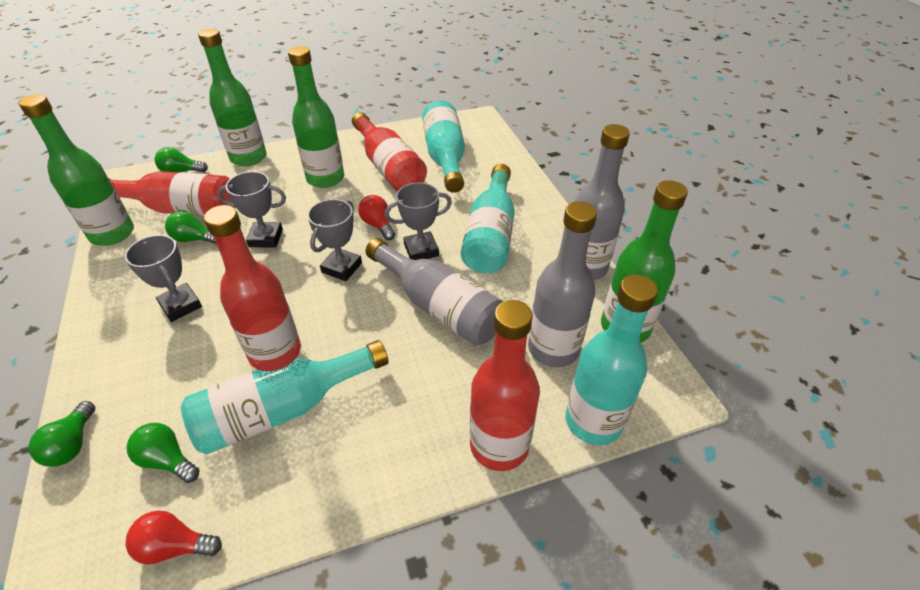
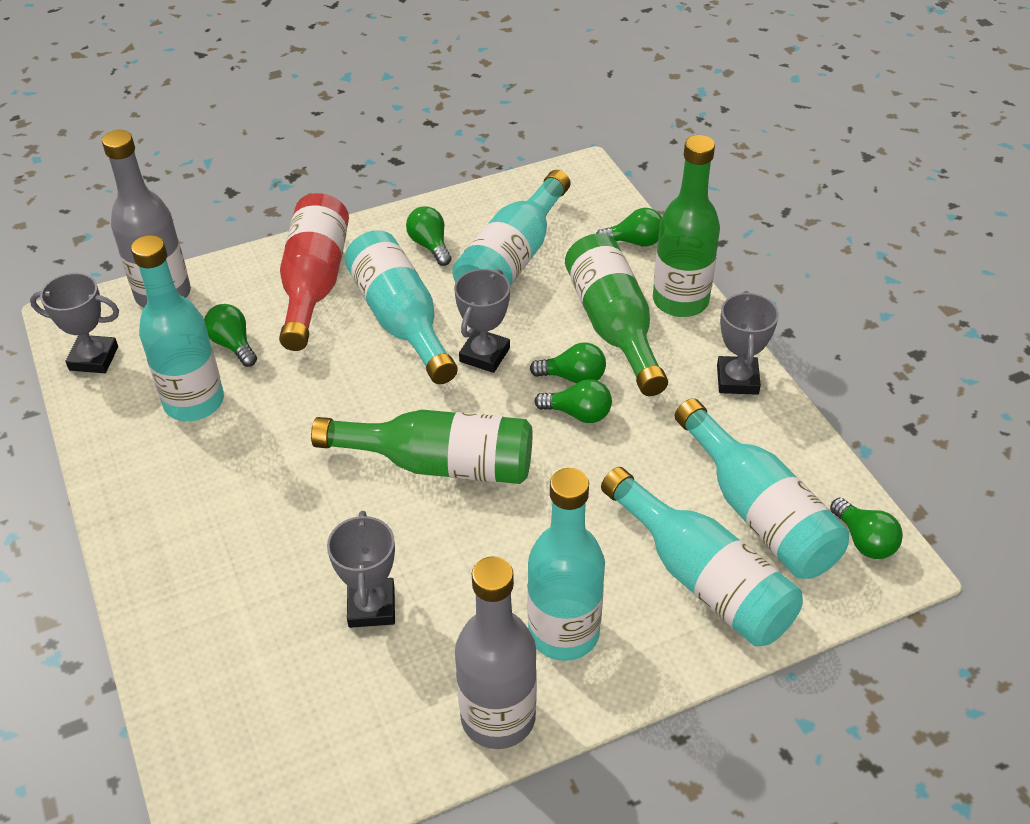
green bottle: [19,94,134,246] [198,29,267,166] [288,46,344,188] [601,180,688,342] = 4 -> [311,410,533,484] [565,234,668,396] [653,135,720,317] = 3
green light bulb: [29,401,95,467] [127,423,199,483] [155,147,208,172] [165,211,216,244] = 4 -> [204,304,257,367] [406,206,451,266] [530,342,606,384] [534,379,612,423] [596,208,662,246] [830,498,903,559] = 6
grey bottle: [365,238,503,345] [528,201,597,367] [574,124,630,280] = 3 -> [102,130,191,308] [455,556,537,749] = 2
red bottle: [108,171,235,217] [204,205,301,369] [352,112,427,192] [470,300,540,471] = 4 -> [279,193,349,351] = 1
red light bulb: [126,511,222,565] [358,195,395,240] = 2 -> none = 0
turquoise bottle: [181,340,389,455] [422,100,465,193] [461,164,515,273] [565,275,658,445] = 4 -> [131,235,224,421] [345,230,458,384] [452,170,570,286] [527,468,605,661] [601,467,803,646] [675,398,849,579] = 6

